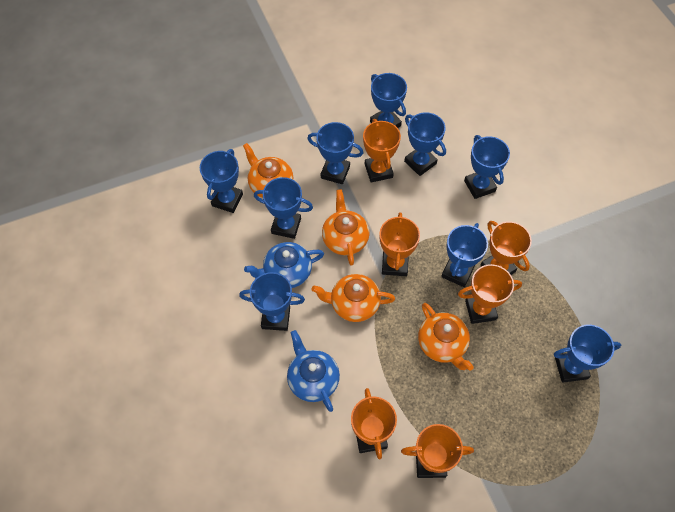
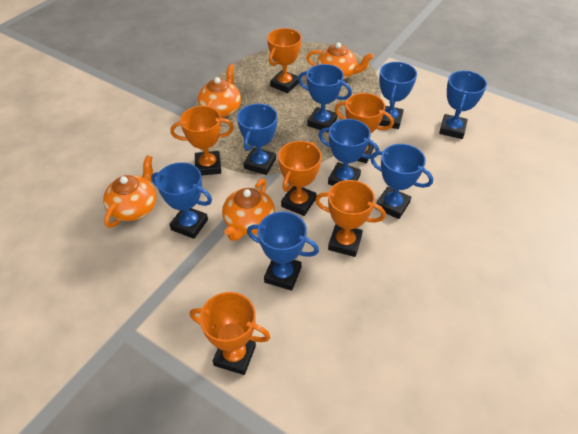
blue teapot: [244,242,324,288] [287,330,340,412] = 2 -> none = 0
blue trophy: [200,149,243,213] [239,272,305,331] [254,177,313,239] [307,122,363,184] [370,73,407,128] [404,112,446,176] [441,223,488,287] [464,135,510,199] [554,325,621,383] = 9 -> [151,162,212,239] [237,104,278,175] [247,212,319,291] [298,64,352,132] [318,119,379,186] [370,144,433,219] [379,62,417,129] [439,71,487,139] = 8

